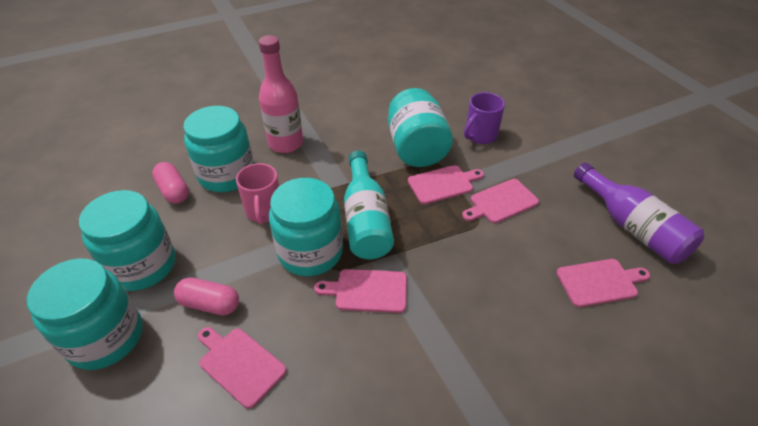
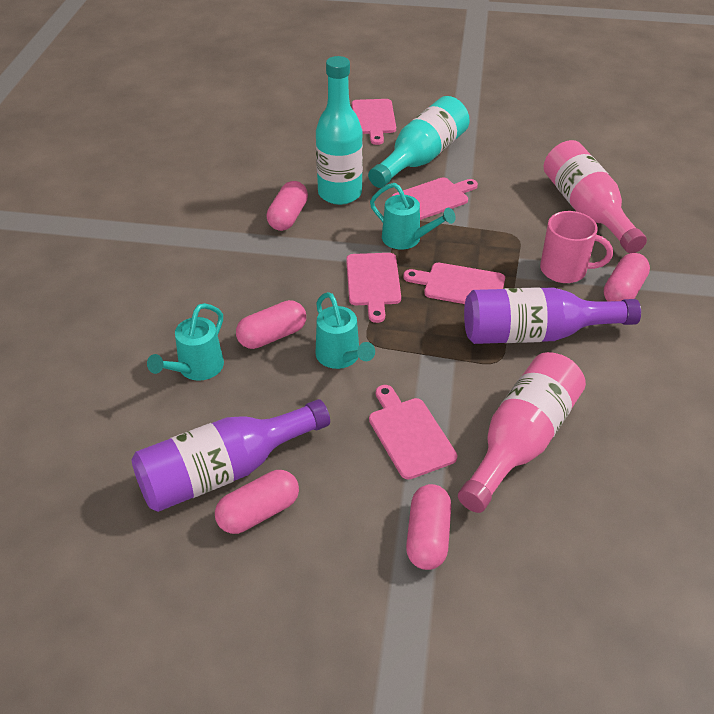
pink bottle: [259,35,303,153] = 1 -> [458,352,586,513] [544,140,647,253] = 2
pink capsule: [152,162,189,204] [174,277,239,316] = 2 -> [215,470,299,534] [236,300,306,349] [267,181,308,231] [406,484,451,570] [604,253,650,301] = 5
purple bottle: [574,162,704,264] = 1 -> [132,399,330,512] [464,287,641,344] = 2
purple mug: [464,92,505,144] = 1 -> none = 0
turquoise bottle: [344,150,394,259] = 1 -> [316,56,363,205] [368,96,470,188] = 2
turquoise jar: [27,258,142,370] [79,190,175,291] [184,106,254,192] [269,178,343,276] [388,88,453,167] = 5 -> none = 0
turquoise watering can: none = 0 -> [147,303,224,381] [315,292,375,369] [370,183,456,249] = 3

